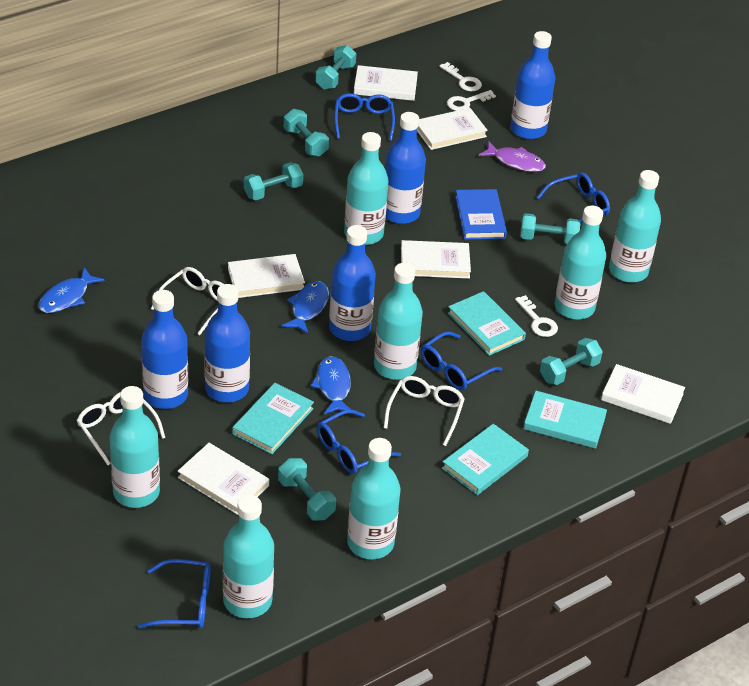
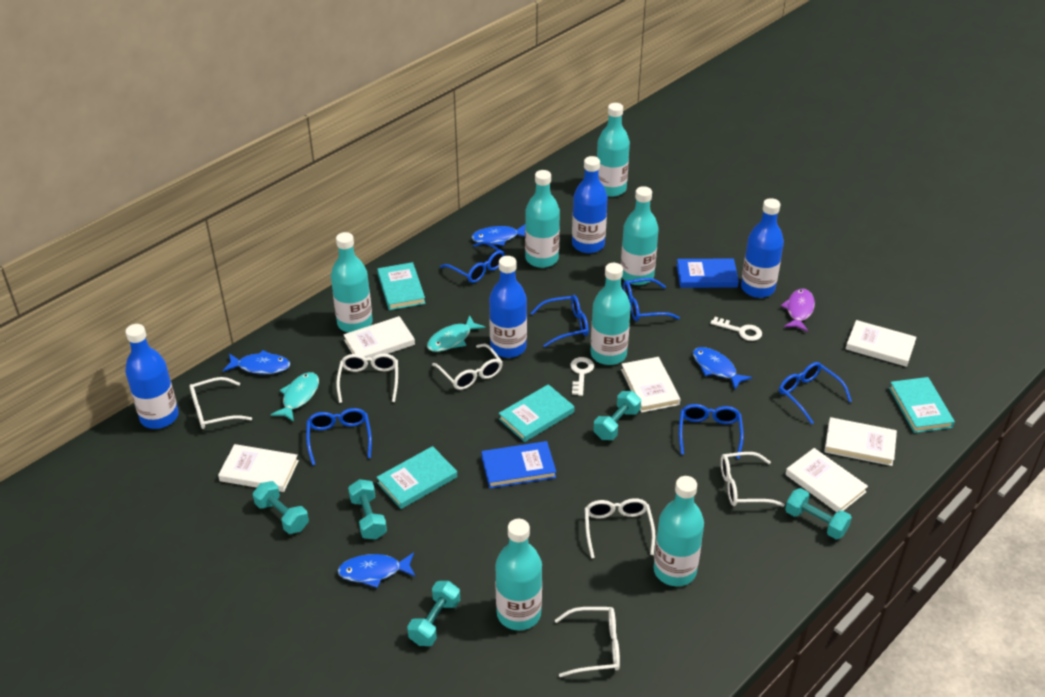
blue book: [455,189,507,240] = 1 -> [482,441,556,488] [677,258,739,288] = 2
blue bottle: [141,290,188,409] [204,284,250,403] [329,225,376,341] [385,112,426,224] [510,31,555,139] = 5 -> [125,324,179,429] [489,256,527,358] [572,156,608,253] [741,198,784,298] = 4
blue fish: [39,267,105,313] [282,281,329,335] [311,356,351,414] = 3 -> [223,350,290,374] [338,552,416,588] [472,224,525,246] [693,347,752,390] = 4
blue glasses: [138,559,211,629] [317,410,401,474] [335,93,395,141] [421,331,502,390] [537,172,610,222] = 5 -> [306,408,372,465] [440,241,505,283] [531,295,589,347] [623,278,680,321] [679,404,744,459] [779,362,852,424] = 6
turquoise dumbbell: [244,162,303,200] [278,458,336,521] [284,109,329,157] [315,45,356,90] [520,213,580,244] [540,338,603,385] = 6 -> [253,481,309,534] [348,479,387,540] [407,581,460,646] [593,391,641,440] [785,488,852,539] = 5
turquoise fish: none = 0 -> [271,372,319,422] [427,315,485,352] = 2
white glasses: [77,392,165,465] [151,267,223,335] [384,376,465,446] = 3 -> [189,377,252,429] [336,354,398,403] [432,344,503,390] [555,607,620,677] [585,498,655,558] [721,452,785,507] = 6
white key: [439,62,482,91] [447,90,496,111] [515,295,558,337] = 3 -> [570,357,594,396] [710,317,762,341] = 2

